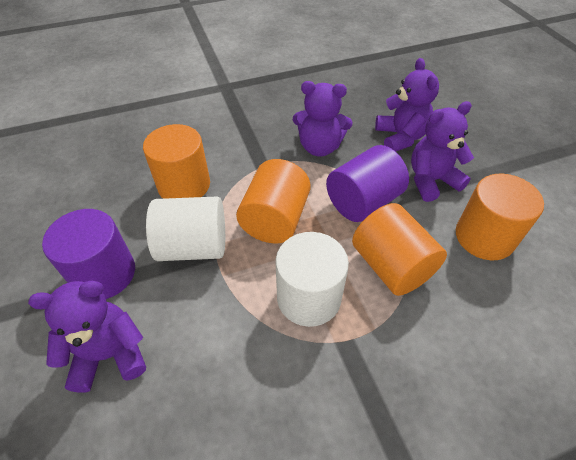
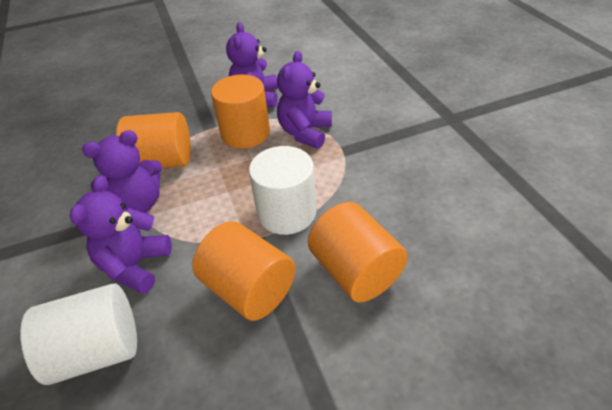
purple cylinder: [42,209,135,299] [326,145,409,222] = 2 -> none = 0

